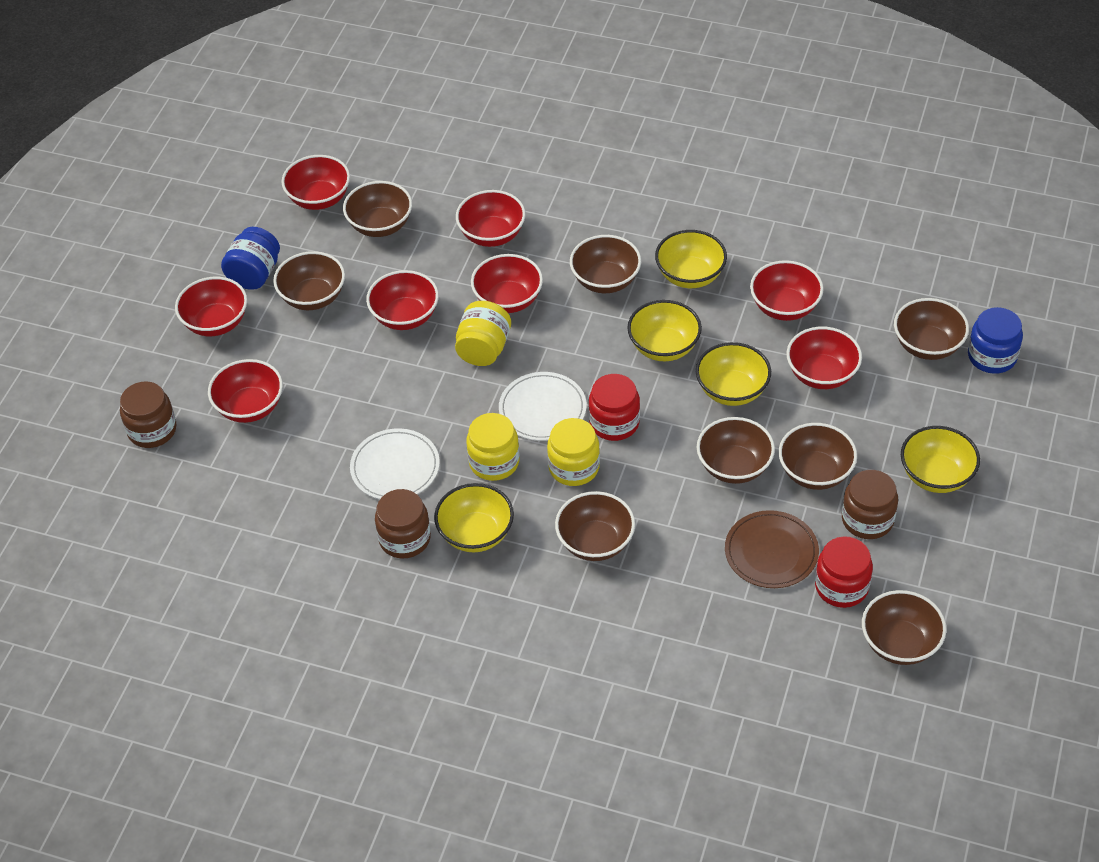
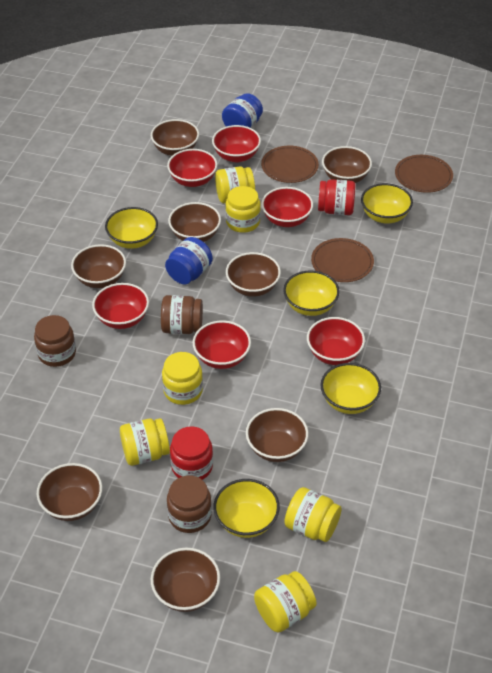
brown plate: [725,510,819,588] = 1 -> [261,146,319,183] [311,238,374,282] [395,155,453,193] = 3
red bowl: [175,277,247,336] [208,359,283,423] [282,155,350,210] [366,270,439,330] [456,190,526,247] [471,254,543,313] [750,260,824,321] [787,326,862,389] = 8 -> [92,283,149,329] [167,149,217,187] [193,320,251,369] [212,125,261,162] [261,187,313,227] [307,317,365,365] = 6
white plate: [350,428,440,499] [499,372,587,441] = 2 -> none = 0
yellow jar: [455,301,511,366] [466,413,520,481] [547,418,600,486] = 3 -> [120,418,170,466] [162,352,203,405] [215,167,255,203] [225,186,261,233] [254,571,316,633] [284,487,342,542] = 6

